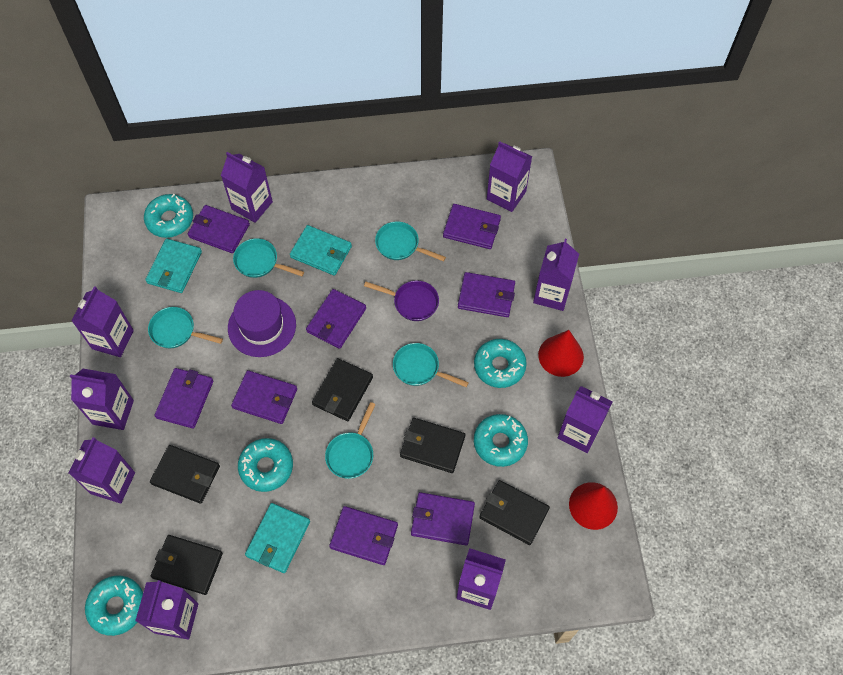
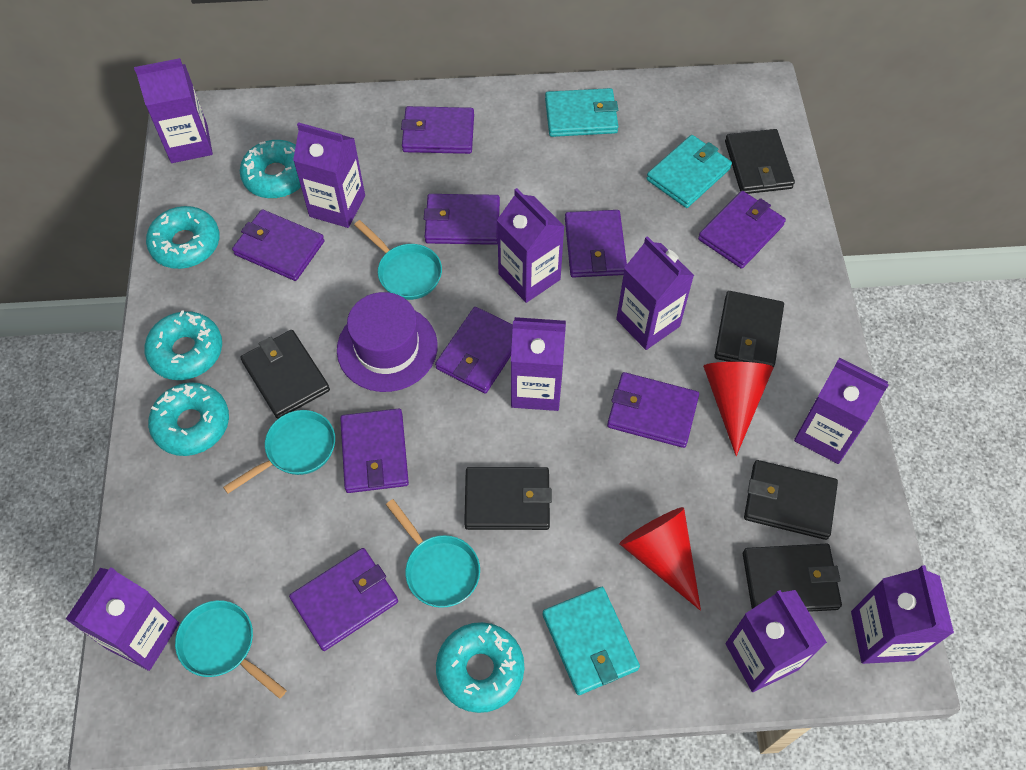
black wallet: [150,445,220,504] [151,535,223,595] [312,358,373,421] [400,418,465,473] [479,480,550,545] = 5 -> [240,330,330,419] [464,467,552,530] [714,291,784,368] [725,129,795,194] [743,544,842,612] [744,460,838,540] = 6
purple pan: [364,281,439,321] = 1 -> none = 0
purple wallet: [154,368,213,429] [188,205,250,253] [231,370,297,424] [306,289,366,349] [329,506,398,565] [411,492,475,546] [443,204,501,249] [458,272,515,317] = 8 -> [232,209,325,281] [289,548,398,651] [340,408,409,493] [401,106,474,154] [424,194,500,245] [435,307,513,393] [565,210,627,277] [607,372,699,448] [698,191,786,269] = 9
turquoise pan: [148,307,223,348] [233,238,304,278] [325,402,376,479] [375,221,446,262] [393,343,469,387] = 5 -> [175,600,287,699] [223,410,335,494] [354,220,442,300] [386,499,480,608] = 4

